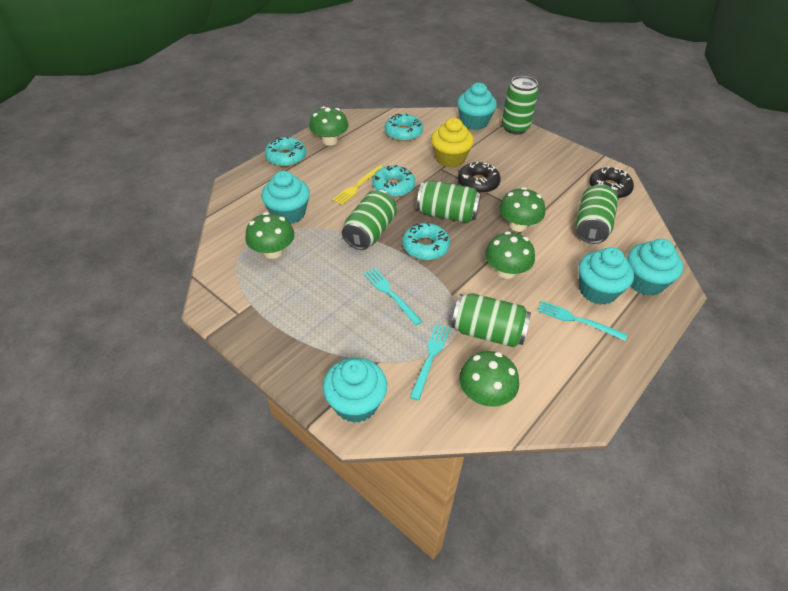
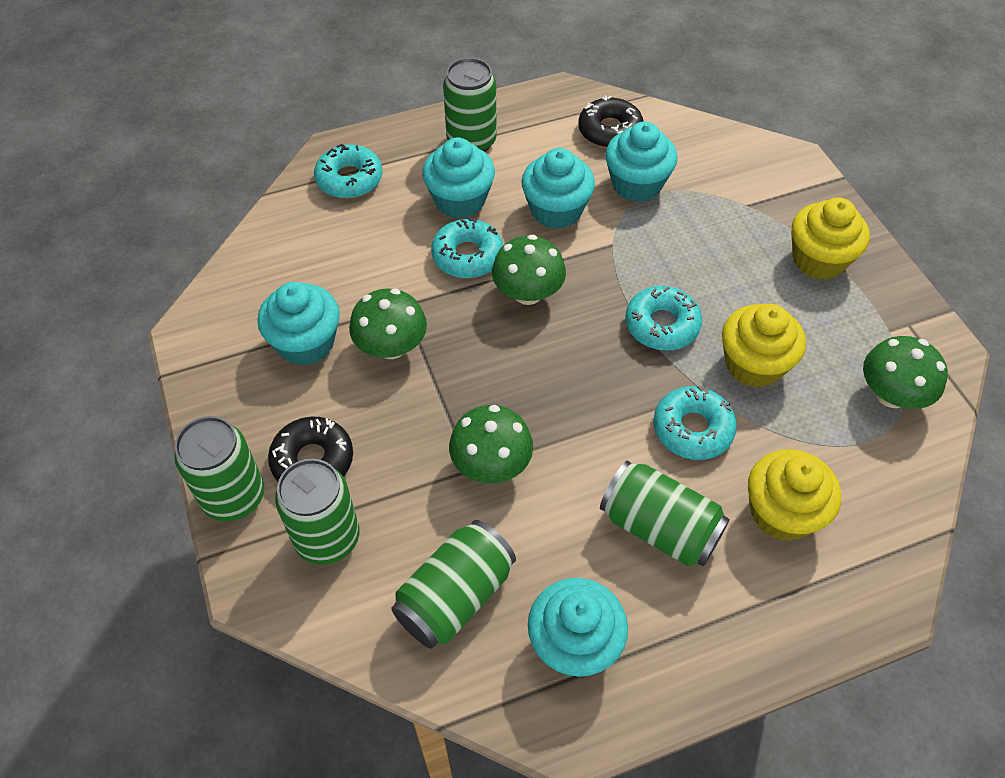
green mushroom: [245,212,294,259] [309,106,348,146] [459,351,519,407] [485,231,535,279] [499,187,545,232] = 5 -> [349,288,427,359] [449,405,533,484] [492,235,566,305] [863,336,948,409] = 4
turquoise fork: [363,268,422,325] [410,324,450,401] [537,301,628,341] = 3 -> none = 0
yellow cupcake: [431,118,474,168] = 1 -> [722,304,806,388] [748,449,841,541] [792,198,870,280] = 3
yellow fork: [333,165,383,205] = 1 -> none = 0

